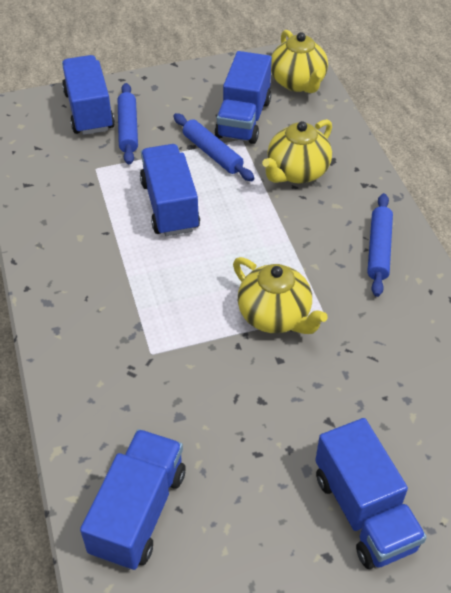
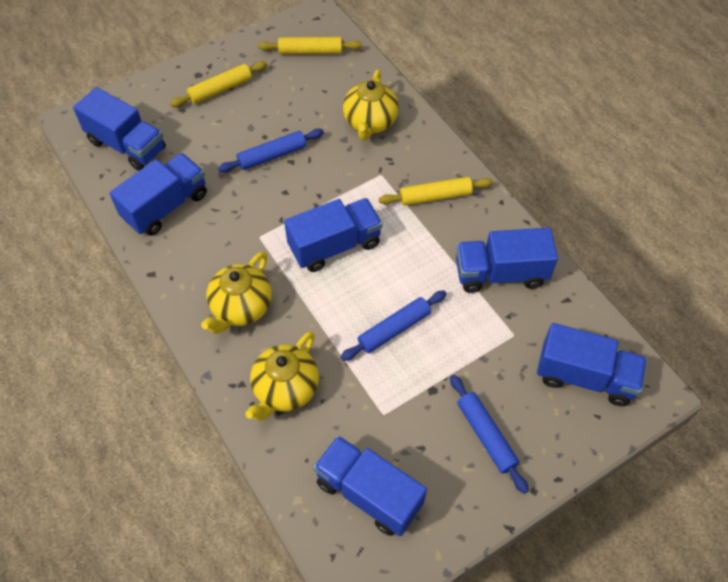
blue truck: [62,55,115,135] [80,429,185,570] [140,144,200,236] [215,51,272,144] [315,418,427,569] = 5 -> [73,87,166,171] [109,153,207,236] [284,198,382,272] [313,435,427,536] [456,228,558,293] [537,323,647,406] = 6
yellow rolling pin: none = 0 -> [170,61,267,107] [258,37,362,54] [379,177,493,206] = 3

